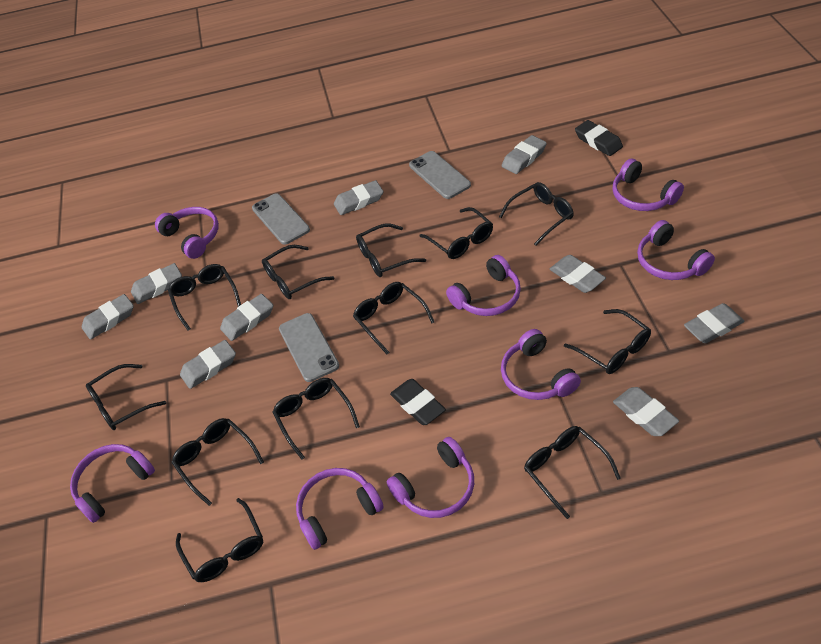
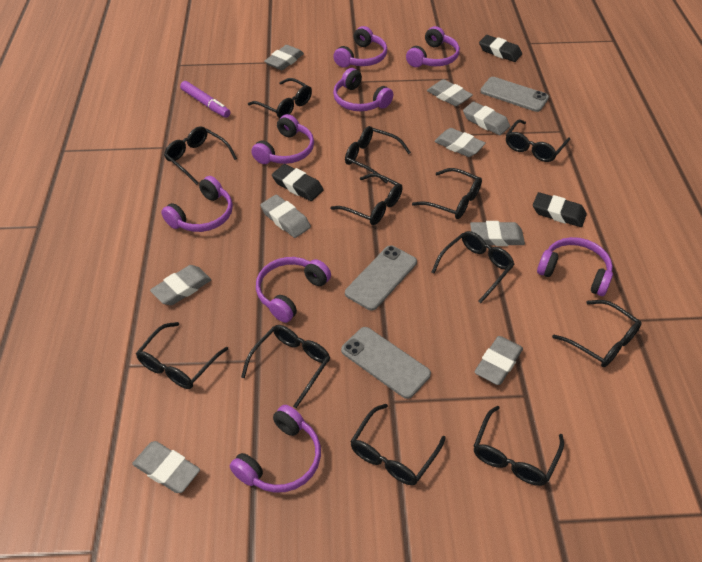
black eraser: [390,379,446,425] [575,120,623,156] = 2 -> [272,164,324,201] [479,35,522,62] [533,192,587,227] = 3
purple marker: none = 0 -> [180,81,231,118] = 1

